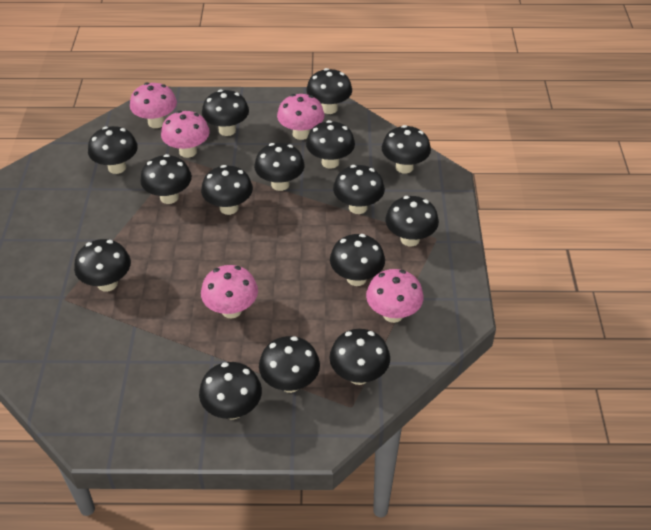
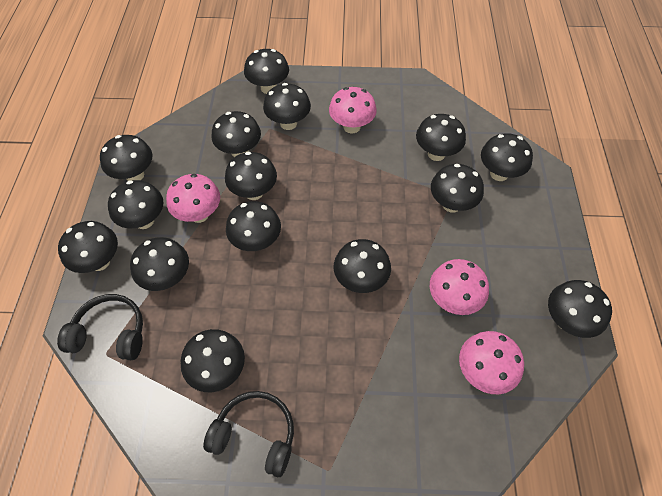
black headphones: none = 0 -> [57,294,143,360] [203,391,294,477] = 2
pink mushroom: [130,82,177,128] [161,111,210,158] [201,265,258,319] [277,94,324,140] [366,269,424,323] = 5 -> [166,174,220,223] [329,87,377,133] [430,259,489,315] [459,331,524,394] = 4

